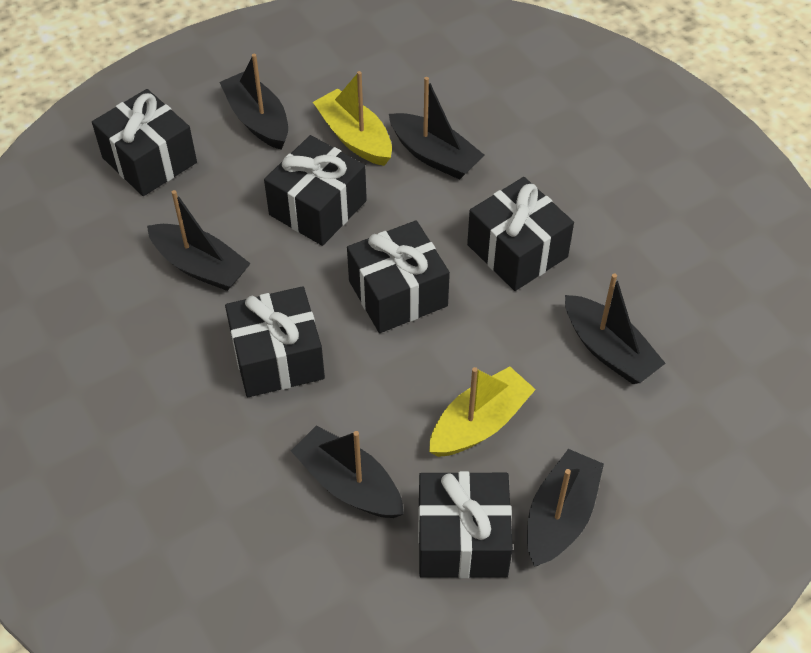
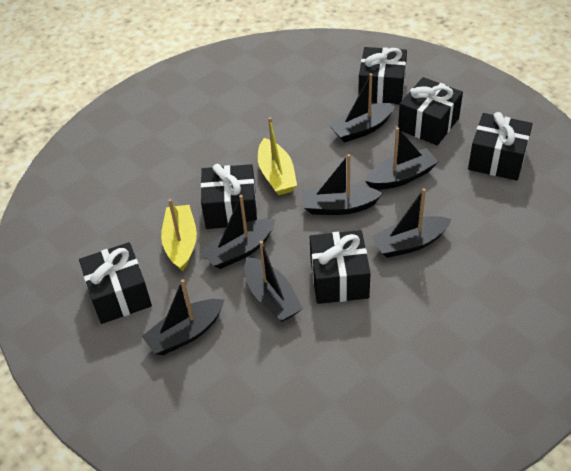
black boat: [147,190,251,291] [220,54,288,149] [291,426,404,518] [389,77,484,180] [527,449,604,567] [565,273,666,384] = 6 -> [142,279,224,355] [201,195,276,269] [245,241,303,322] [302,154,383,215] [329,73,395,143] [365,127,438,190] [371,188,452,258] = 7

